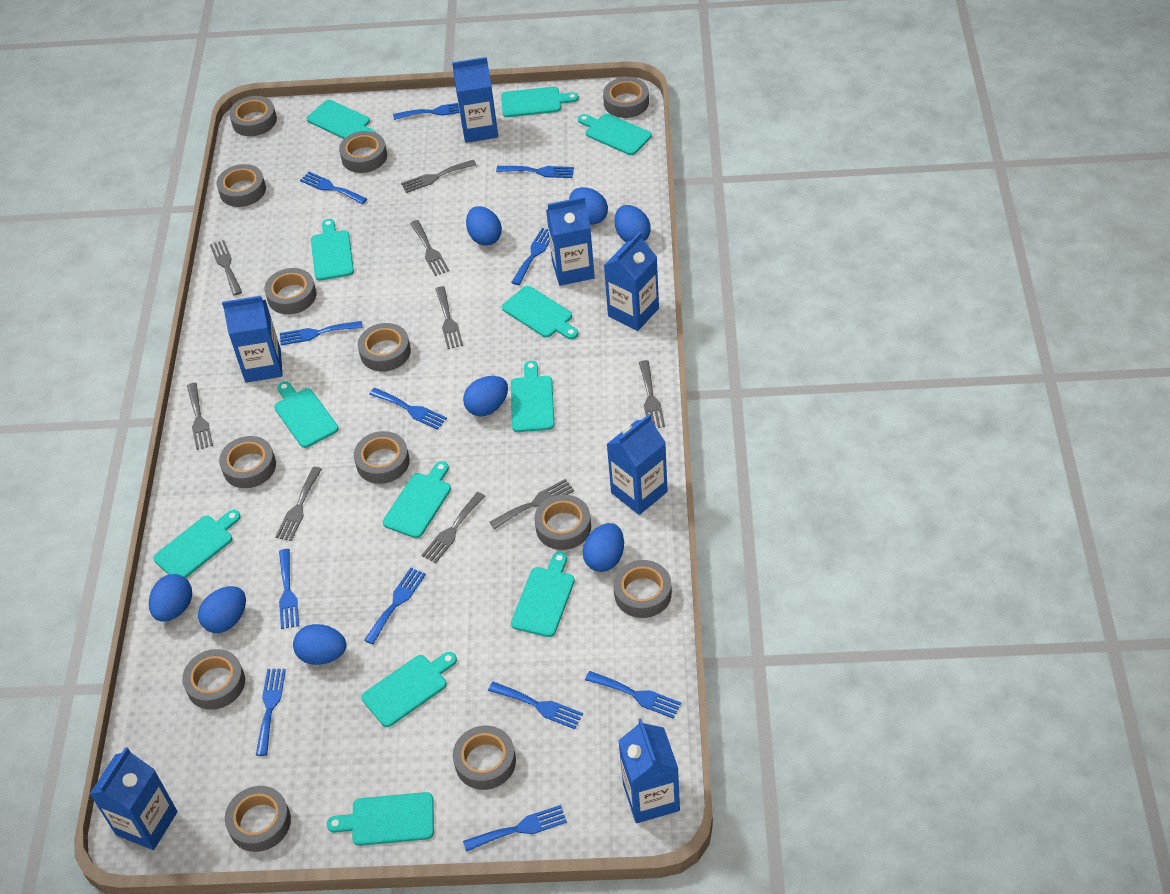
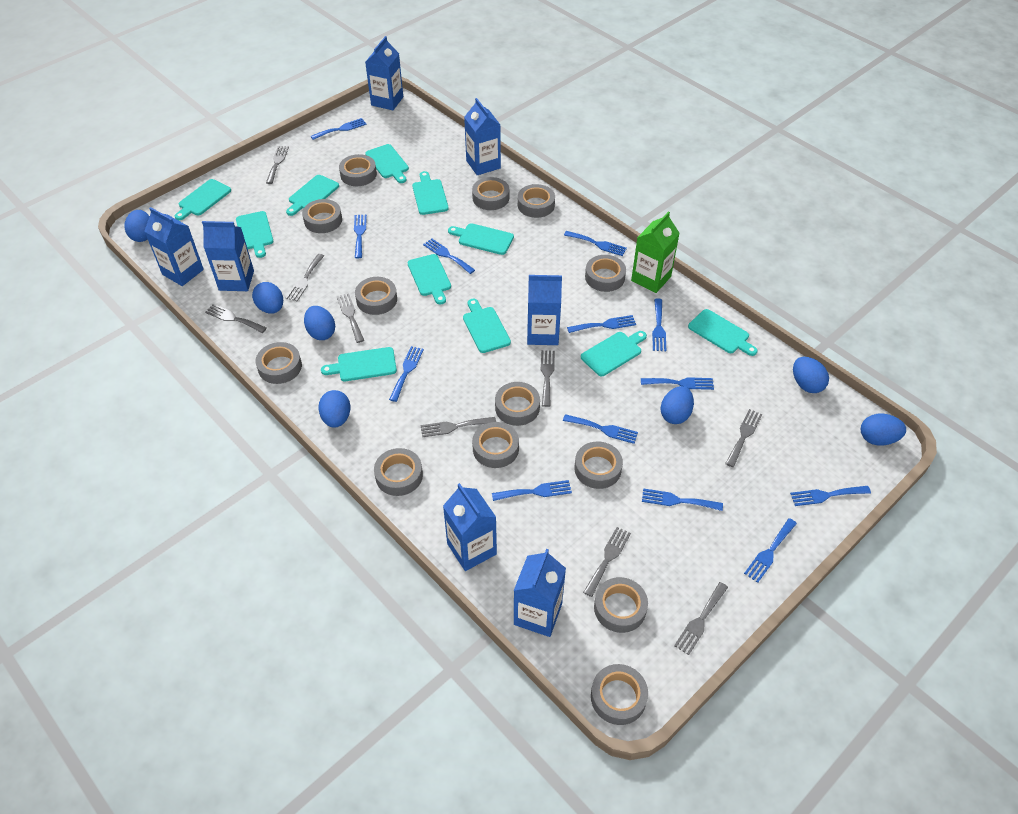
blue egg: [149,574,192,622] [198,586,246,633] [293,624,346,665] [463,376,508,417] [466,206,502,246] [569,187,608,225] [583,523,624,572] [614,205,651,242] = 8 -> [125,210,150,242] [252,282,283,314] [304,306,335,340] [318,390,351,428] [660,386,694,424] [793,357,829,393] [861,414,906,445] = 7
blue fork: [256,669,286,756] [279,549,299,629] [280,321,363,345] [300,172,367,204] [364,568,426,644] [369,388,447,430] [393,103,460,120] [463,805,567,852] [488,682,583,729] [496,166,574,178] [511,228,550,285] [585,671,681,719] = 12 -> [310,118,366,140] [354,215,367,258] [389,346,424,402] [423,238,475,274] [492,480,572,501] [563,414,638,444] [564,231,627,256] [567,315,636,333] [641,377,714,390] [642,488,723,511] [652,298,666,351] [744,518,797,583] [790,486,871,506] = 13
green carton: none = 0 -> [631,212,680,293] = 1
turquoise cutting board: [153,510,241,578] [274,381,339,448] [307,100,376,139] [311,219,354,281] [327,792,434,846] [362,652,457,727] [383,461,451,538] [501,87,579,117] [502,286,578,339] [511,361,554,432] [511,552,575,637] [578,114,652,155] = 12 -> [175,179,231,220] [236,211,274,258] [286,175,339,216] [321,347,397,381] [365,144,409,183] [407,254,451,304] [412,171,449,215] [448,223,514,255] [463,299,511,353] [581,331,647,376] [688,309,758,356] = 11

